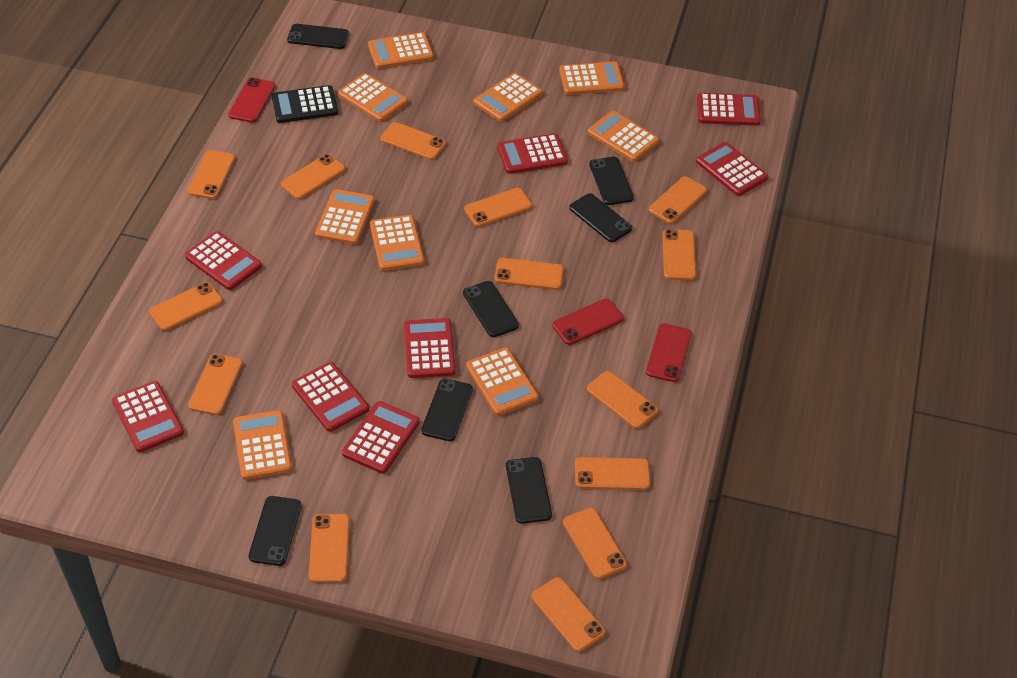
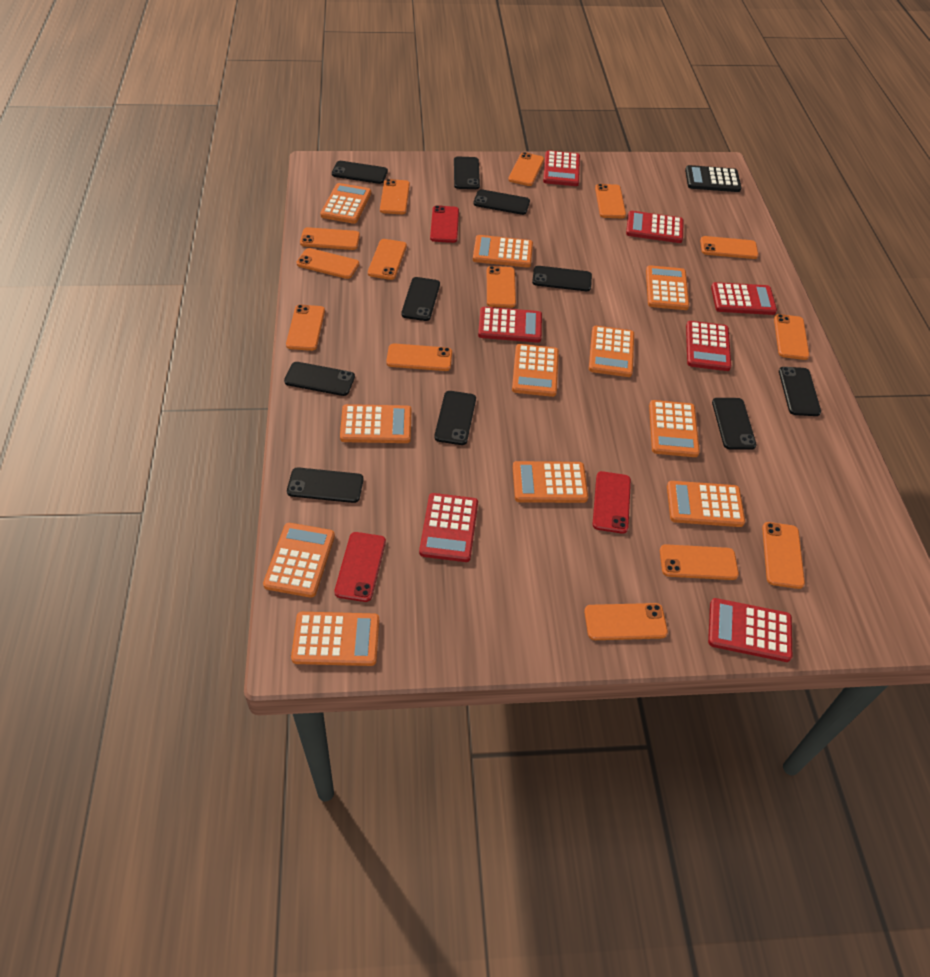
black phone: [249,496,302,566] [287,24,349,49] [421,378,473,441] [463,281,519,337] [506,457,552,524] [569,193,632,242] [589,157,634,205] = 7 -> [284,362,355,396] [287,467,363,503] [332,161,388,184] [401,277,440,321] [434,391,476,445] [454,157,480,189] [474,189,530,215] [532,266,592,291] [712,398,756,450] [779,367,821,416] = 10
orange calculator: [233,410,292,480] [315,189,375,245] [338,73,408,122] [368,32,434,69] [370,215,424,271] [466,348,539,416] [474,73,543,122] [559,61,624,95] [588,111,659,162] = 9 -> [263,523,335,598] [291,612,379,666] [320,183,371,224] [340,404,411,443] [473,235,533,268] [512,344,559,397] [513,461,588,503] [589,326,634,377] [646,265,689,310] [649,400,700,457] [667,481,745,527] = 11
red calculator: [112,381,184,452] [185,231,262,290] [292,362,369,432] [342,401,419,474] [404,318,456,378] [497,133,568,174] [696,142,768,196] [697,93,761,126] = 8 -> [419,493,478,562] [478,307,542,343] [543,150,580,186] [626,211,684,243] [686,321,731,371] [708,598,792,662] [711,282,777,315] = 7

